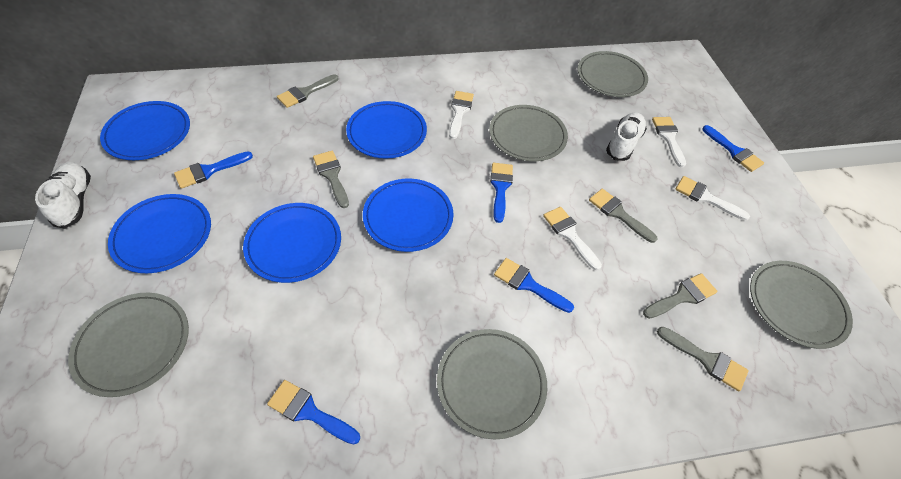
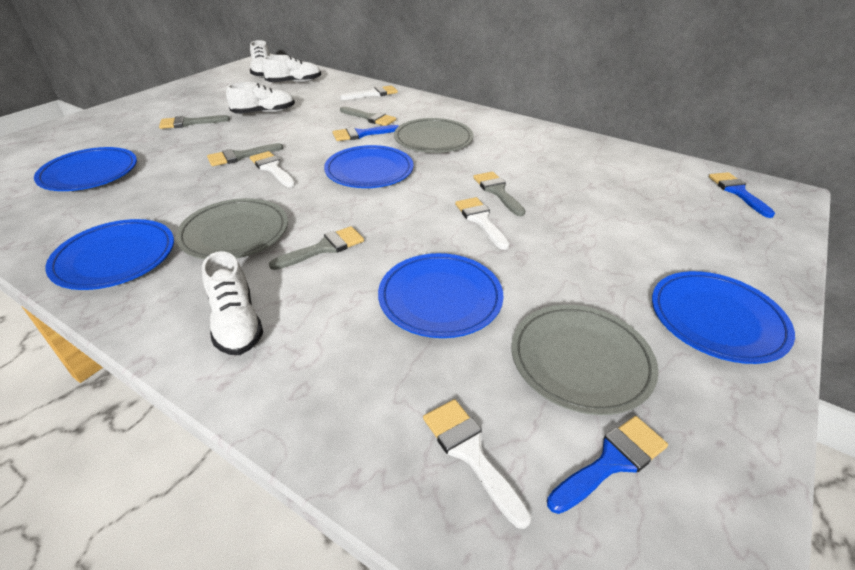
blue brush: [174,151,253,189] [267,380,360,444] [490,163,513,223] [494,258,574,313] [702,125,764,172] = 5 -> [332,125,398,141] [547,416,668,514] [709,172,775,218] = 3
grey plate: [68,293,189,397] [437,329,547,439] [489,105,568,161] [578,51,648,97] [750,261,853,349] = 5 -> [175,198,288,260] [394,118,474,153] [512,305,659,415] = 3
white shoe: [35,162,91,229] [606,112,647,161] = 2 -> [202,251,263,355] [226,82,295,114] [250,40,270,78] [262,55,321,83] = 4

